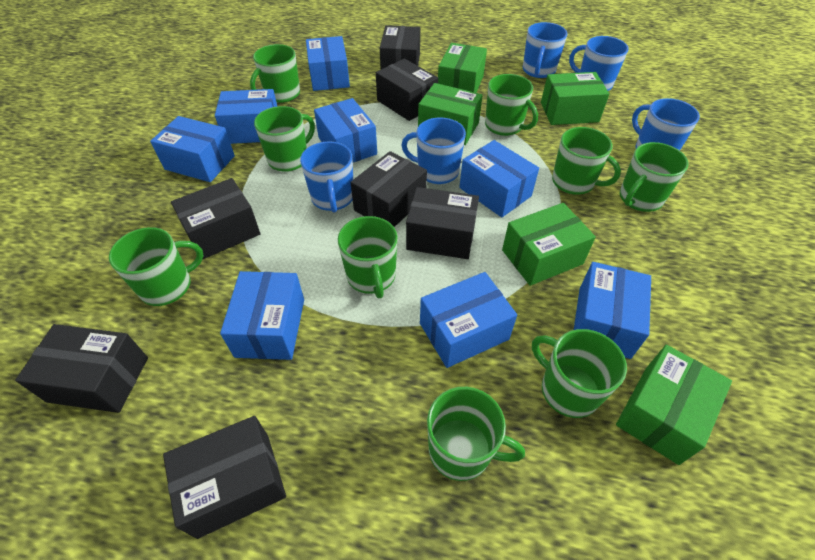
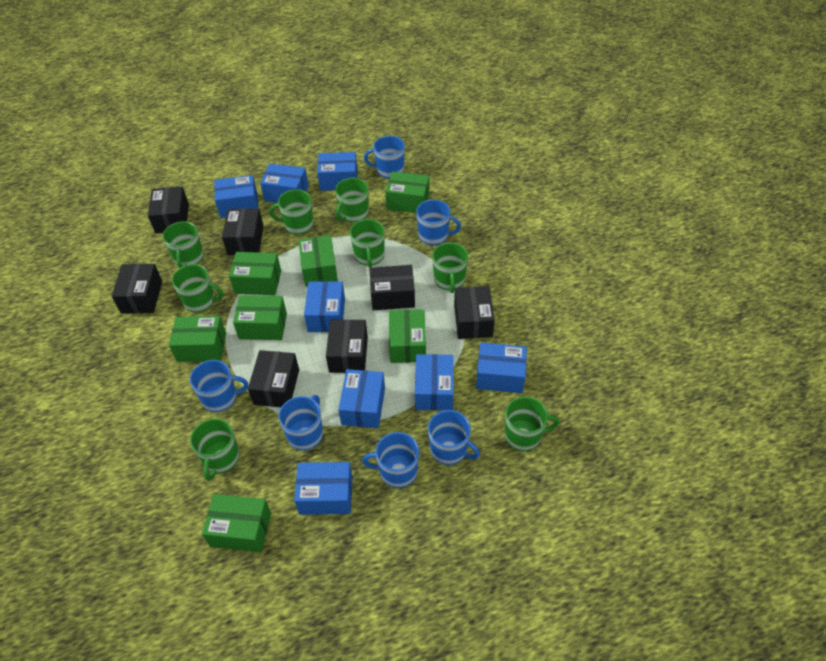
blue mug: [300,141,353,213] [401,118,466,184] [523,22,567,78] [569,36,629,91] [632,98,700,150] = 5 -> [190,360,248,412] [279,395,323,450] [362,432,419,488] [364,136,405,179] [416,199,461,245] [428,410,480,465] = 6
green box: [418,83,483,145] [438,43,487,93] [502,203,596,286] [541,72,609,125] [616,345,732,465] = 5 -> [169,316,226,362] [202,494,271,552] [229,252,281,295] [233,295,287,340] [299,235,338,287] [385,171,429,213] [389,309,426,363] = 7
green mug: [109,227,204,306] [250,44,300,103] [254,106,315,172] [338,216,398,298] [427,387,525,481] [485,74,538,136] [532,329,627,418] [552,127,621,195] [620,142,689,212] = 9 -> [162,221,204,269] [172,264,224,313] [190,419,240,481] [269,189,313,235] [335,178,369,223] [350,219,384,268] [432,243,468,293] [504,397,559,451] = 8

